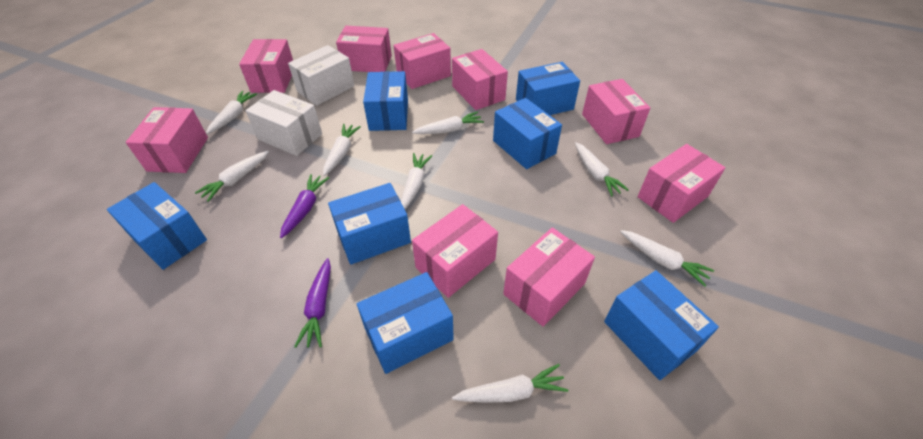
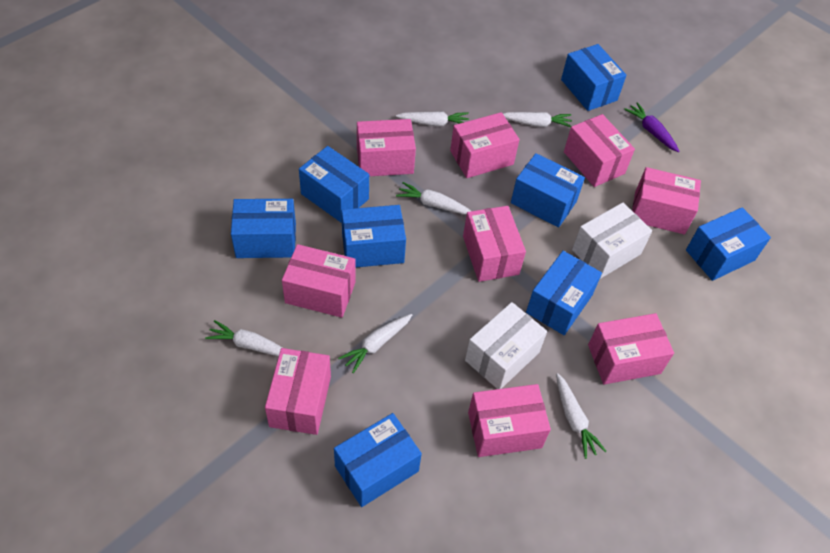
blue box: [107,182,207,270] [328,183,411,265] [357,272,454,374] [363,71,408,131] [493,98,562,169] [516,62,580,115] [604,270,719,380] = 7 -> [231,199,296,258] [299,146,369,223] [334,413,422,507] [341,205,406,267] [511,153,585,228] [526,251,602,335] [561,44,626,111] [686,207,771,281] = 8
purple carrot: [280,174,329,238] [294,258,331,348] = 2 -> [624,102,680,152] = 1
white carrot: [195,151,269,202] [206,91,257,134] [323,124,361,176] [401,153,432,209] [412,112,484,134] [452,364,568,403] [575,142,629,197] [620,230,714,287] = 8 -> [205,320,283,356] [338,314,412,373] [396,111,469,126] [396,182,471,215] [503,112,572,127] [556,373,606,459] = 6

